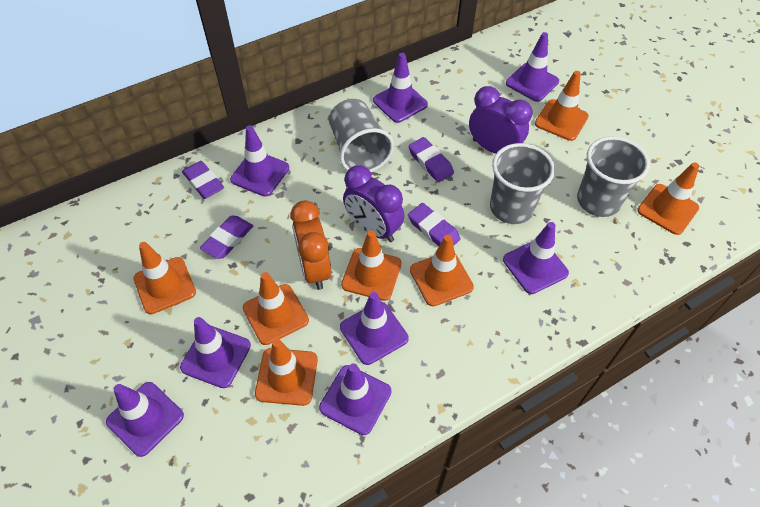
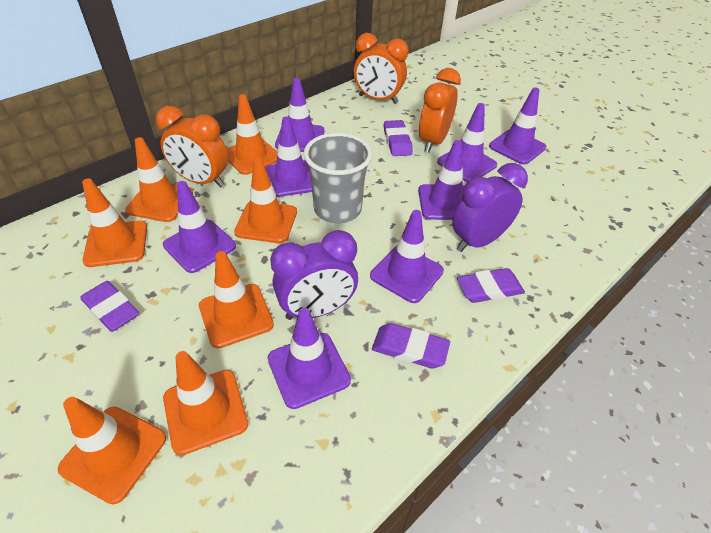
grey cup: [329,99,394,172] [490,143,555,224] [577,136,650,217] = 3 -> [304,133,372,223] = 1
orange clock: [291,200,331,290] = 1 -> [156,106,228,188] [354,33,409,104] [419,68,461,152] = 3

